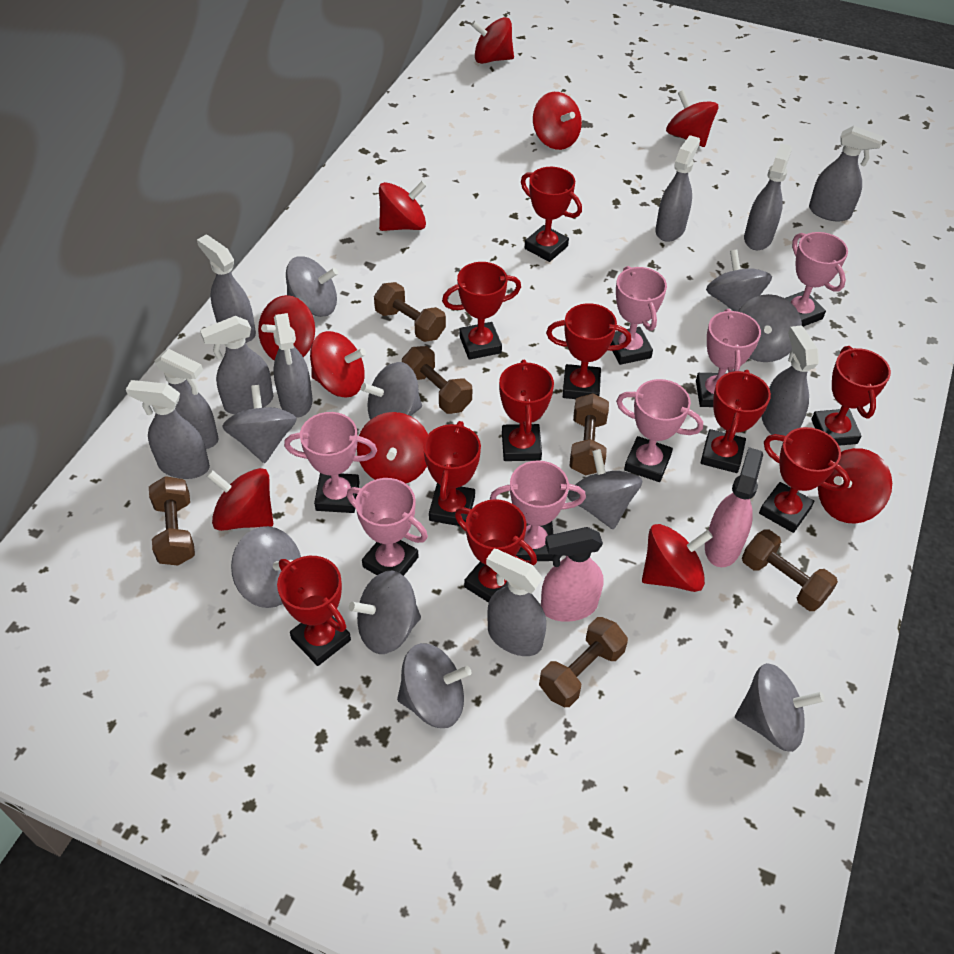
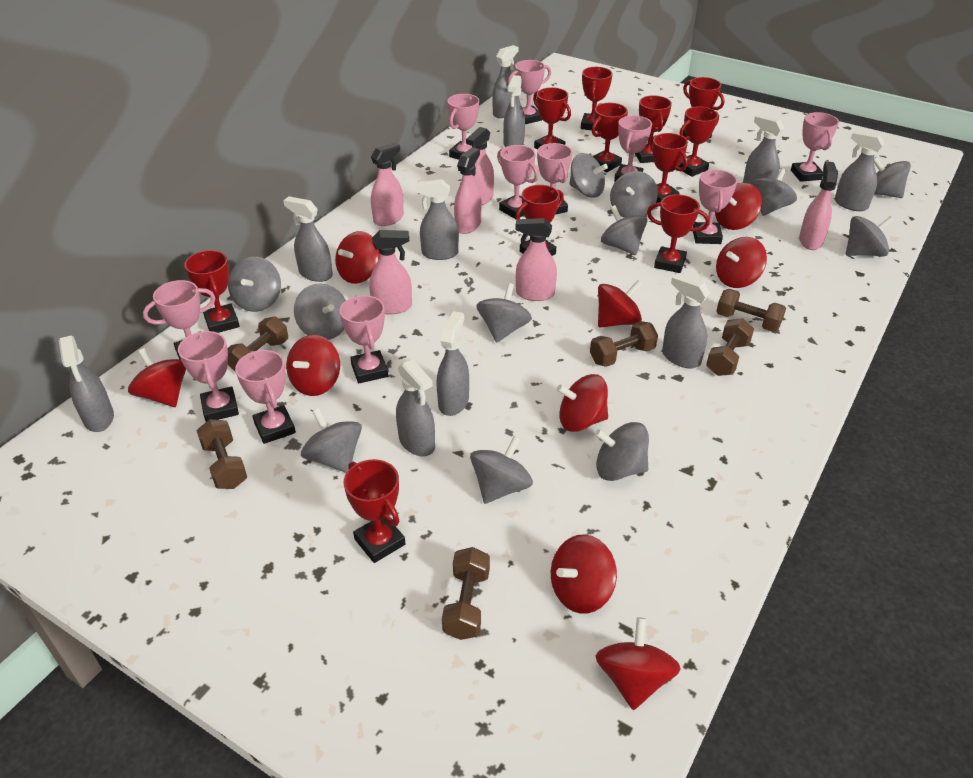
grey spinning top: [222,385,297,463] [231,526,301,608] [286,256,338,317] [349,570,421,654] [361,362,422,420] [397,643,471,728] [567,449,642,530] [706,250,772,312] [735,663,825,752] [738,294,802,362] = 10 -> [228,257,281,312] [294,284,346,340] [301,408,362,473] [470,436,533,504] [476,283,532,343] [570,153,608,198] [595,422,649,481] [601,205,647,255] [610,171,658,218] [751,168,797,216] [846,216,894,256] [874,157,911,198] = 12
pink spray bottle: [541,527,603,622] [705,447,763,567] = 2 -> [369,230,412,315] [371,142,404,226] [454,147,482,234] [466,127,494,205] [515,218,557,301] [799,161,838,250] = 6
pink trophy: [284,412,377,513] [347,478,428,576] [490,460,586,561] [610,266,667,365] [616,379,703,482] [696,309,761,407] [785,232,848,327] = 7 -> [143,280,216,360] [178,331,239,422] [235,350,296,444] [339,295,388,384] [448,94,479,160] [497,145,539,219] [508,60,551,124] [537,143,572,215] [614,115,652,182] [693,170,737,244] [791,112,839,182] = 11
red spinning top: [207,468,273,531] [258,295,315,361] [310,331,366,397] [357,412,428,483] [379,181,427,231] [471,17,514,64] [533,92,582,150] [642,524,713,592] [666,90,718,147] [818,448,892,524] = 10 -> [128,348,186,407] [286,335,340,396] [335,231,380,284] [551,535,617,614] [557,374,608,432] [595,617,681,710] [598,280,642,328] [715,183,762,230] [716,237,767,288] = 9
red trophy: [277,556,351,666] [423,421,481,526] [442,262,521,360] [455,499,537,603] [499,360,554,461] [521,167,582,262] [546,303,631,399] [700,370,771,473] [759,427,850,533] [811,346,891,446] = 10 -> [184,250,240,333] [344,459,405,563] [516,185,564,256] [533,87,571,150] [581,67,613,131] [592,103,628,172] [635,95,672,163] [647,194,710,273] [650,133,688,203] [679,107,719,177] [683,77,725,138] = 11

